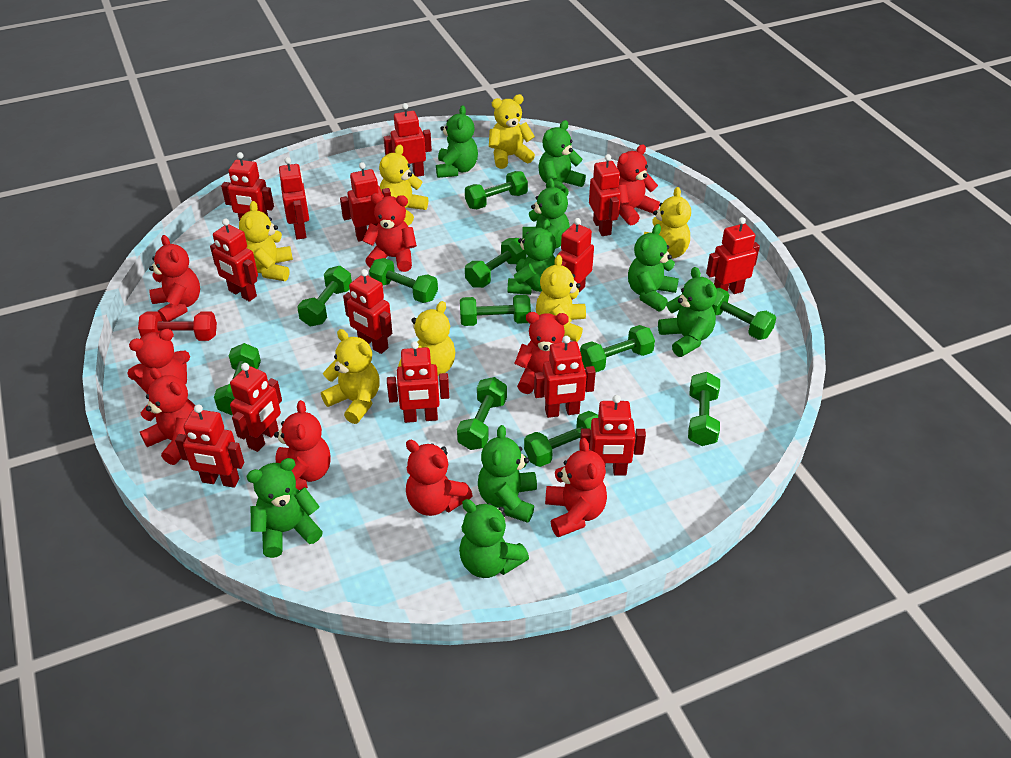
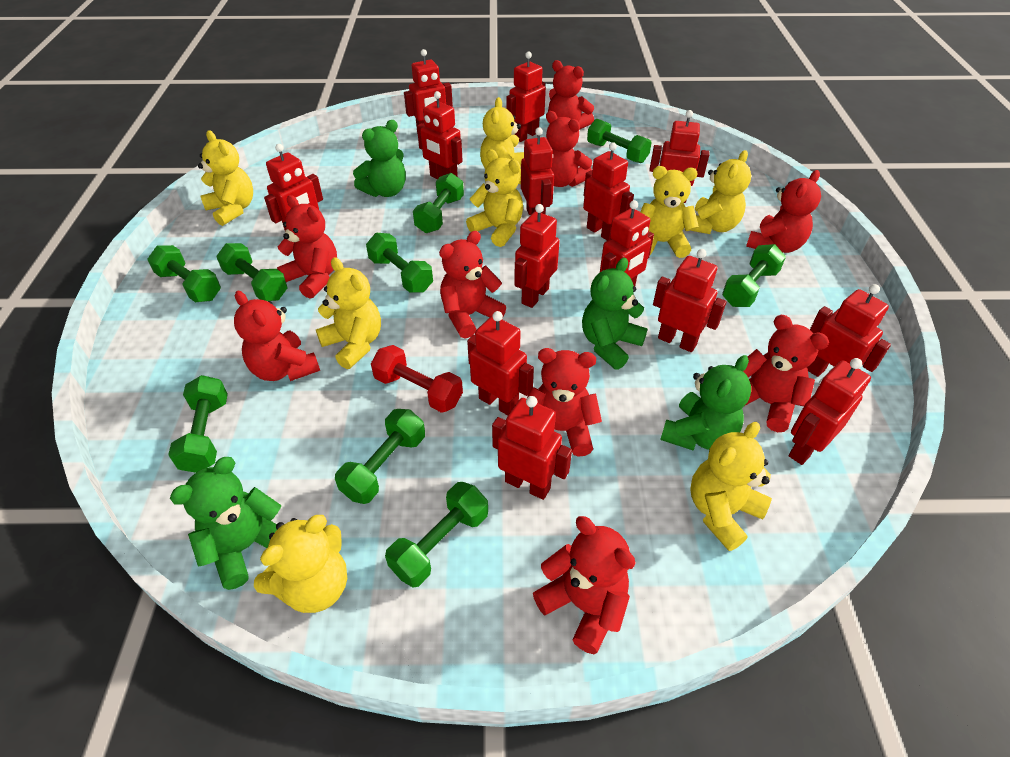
green dumbbell: [214,343,261,415] [297,266,352,327] [369,258,438,303] [457,377,507,450] [460,295,531,326] [465,171,528,209] [465,238,526,288] [524,411,598,467] [580,325,655,372] [688,372,720,446] [712,288,776,340] = 11 -> [147,245,221,302] [168,375,228,473] [216,243,287,301] [335,409,425,504] [366,233,433,293] [385,482,488,587] [413,173,464,233] [587,119,652,163] [722,244,786,307] = 9
green teddy bear: [246,458,323,558] [436,105,478,178] [459,499,529,578] [478,425,537,523] [508,219,556,295] [522,178,570,249] [539,120,586,196] [628,224,679,312] [658,267,717,357] = 9 -> [170,457,282,590] [353,120,406,197] [582,258,648,370] [660,355,751,450] = 4
yellow teddy bear: [239,201,293,281] [321,329,380,424] [379,145,428,225] [398,301,455,376] [489,94,535,169] [536,255,586,342] [644,187,691,259] = 7 -> [198,130,253,226] [254,515,347,613] [316,257,381,369] [466,149,523,247] [480,97,524,184] [640,166,699,258] [690,150,751,234] [690,422,772,551] = 8

